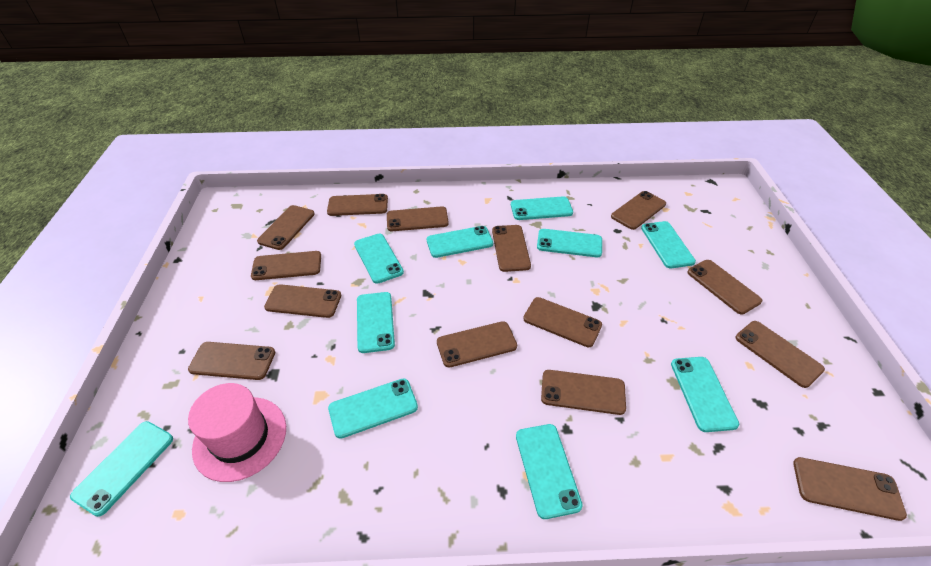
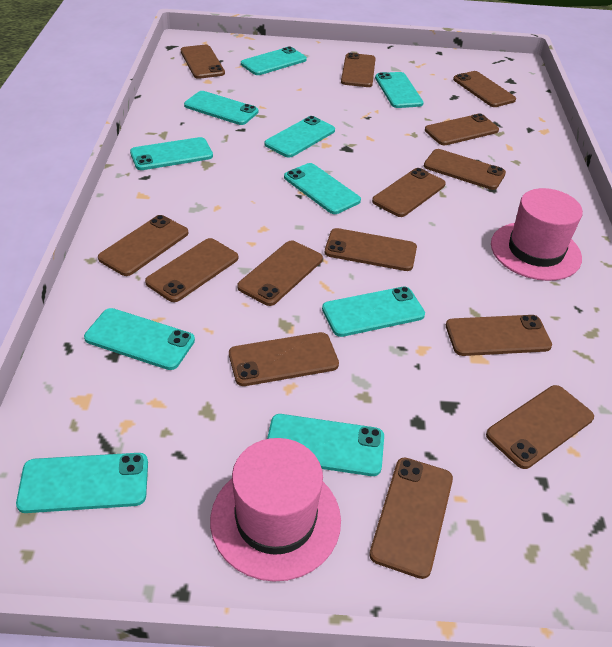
pink hat: [188,383,286,482] = 1 -> [210,438,341,582] [491,188,583,281] = 2

